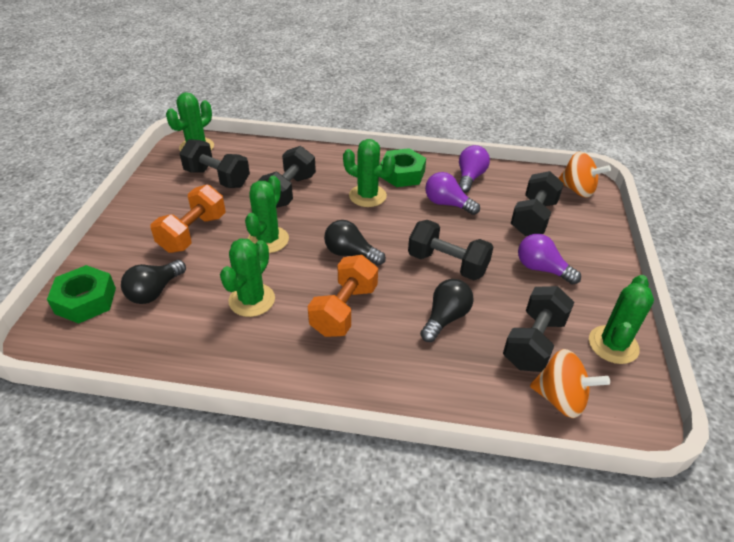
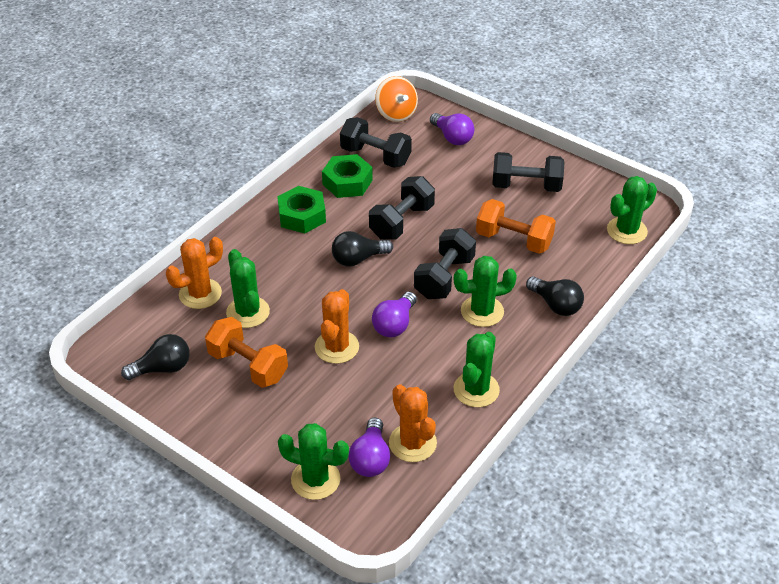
black dumbbell: [179,139,250,188] [258,146,316,208] [408,220,493,280] [503,286,574,372] [511,171,564,236] = 5 -> [340,117,412,168] [369,176,435,240] [414,228,476,299] [492,152,565,192] = 4
orange cactus: none = 0 -> [166,237,223,309] [315,289,359,364] [389,384,437,462] = 3
orange spinning top: [530,349,610,418] [558,151,611,198] = 2 -> [375,76,418,122] = 1

